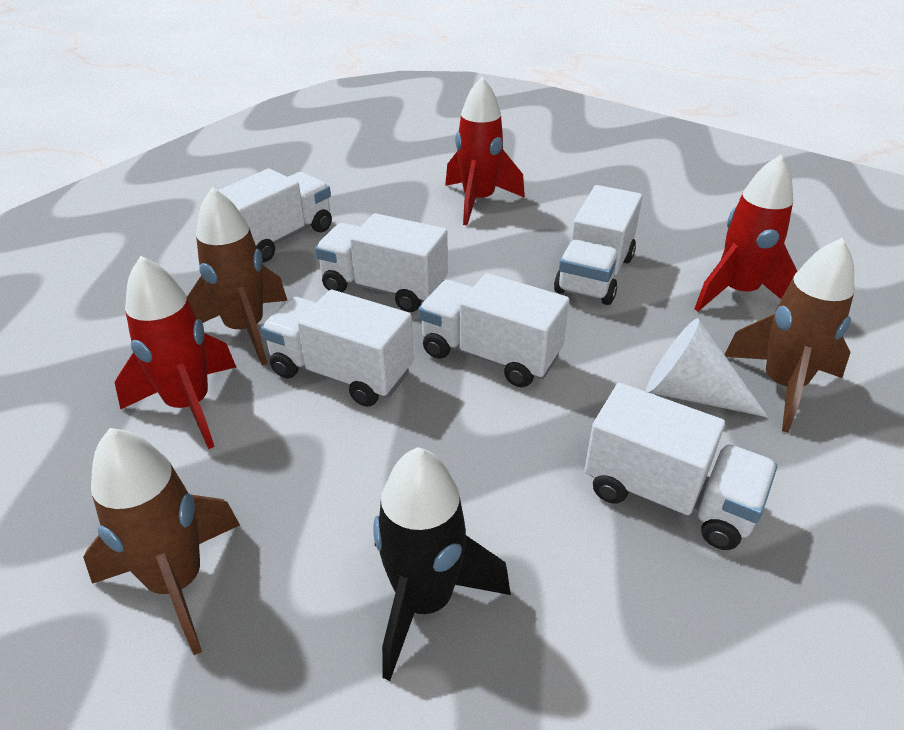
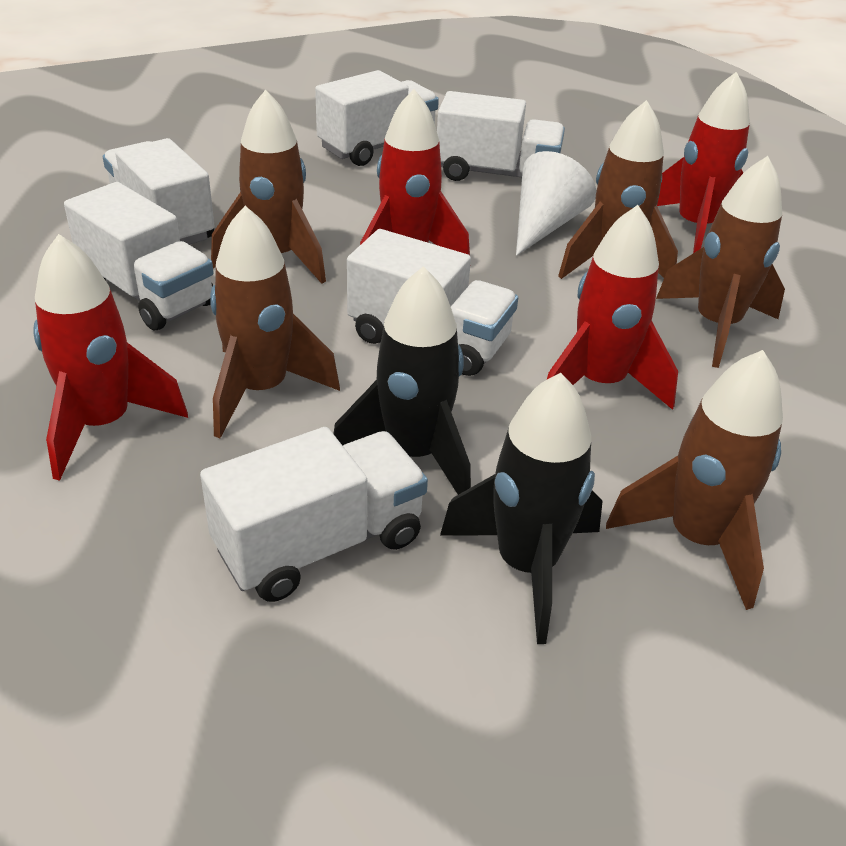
black rocket: [373,447,511,681] = 1 -> [333,266,471,495] [440,373,603,644] = 2
brown rocket: [83,428,240,655] [187,187,288,365] [724,238,854,433] = 3 -> [210,206,340,438] [211,90,326,284] [558,100,678,279] [606,350,783,610] [656,156,785,368] = 5
red rocket: [115,256,236,449] [445,77,525,225] [694,155,797,312] = 3 -> [33,234,188,481] [360,89,470,255] [547,205,678,410] [657,72,750,253] = 4

